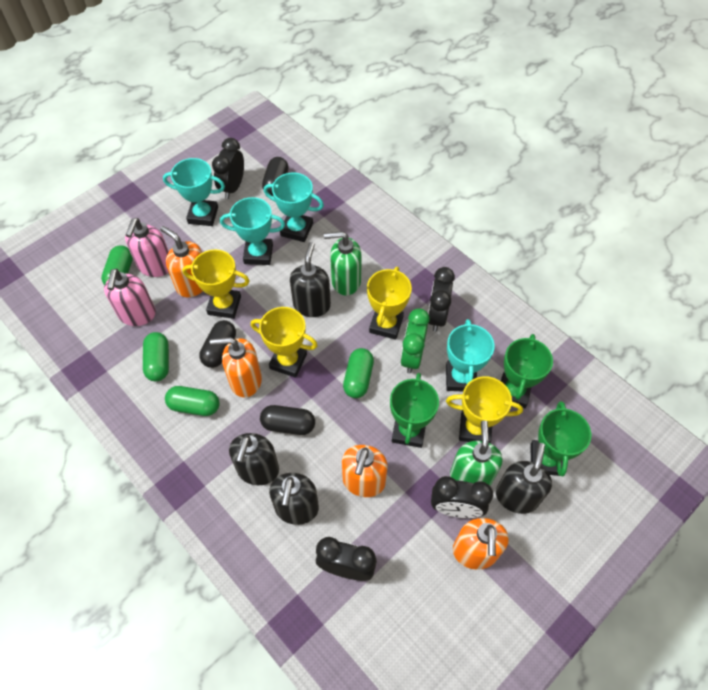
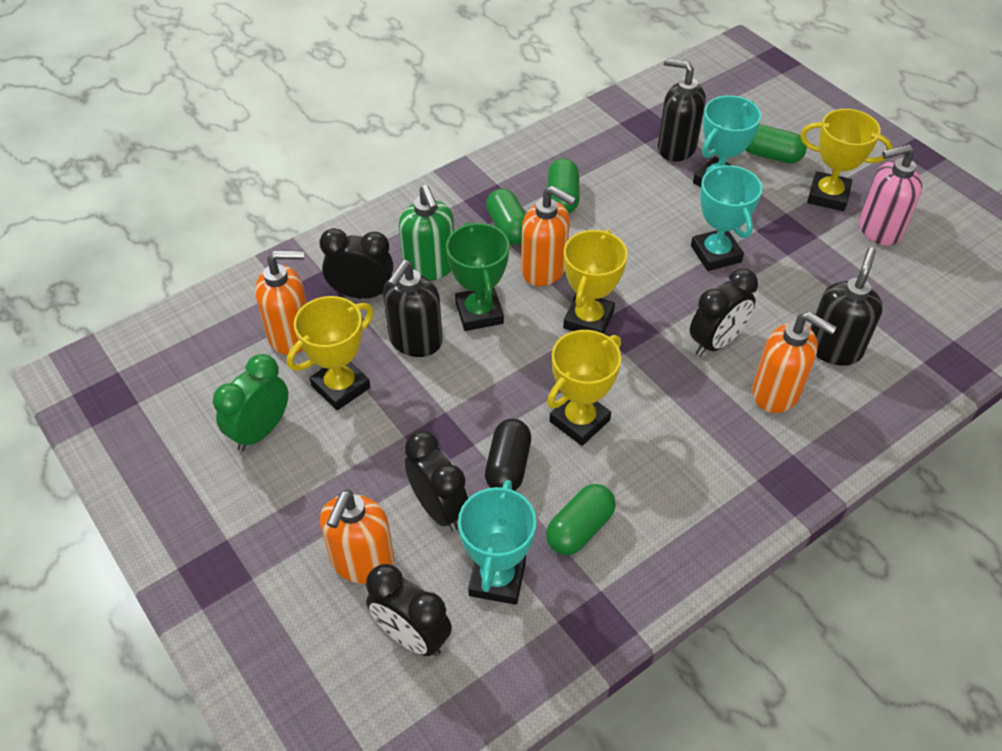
black capsule: [199,320,236,368] [260,405,315,435] [262,157,289,196] = 3 -> [485,419,531,491] = 1
black soap dispenser: [229,433,279,485] [269,473,319,525] [290,242,331,317] [496,443,552,514] = 4 -> [383,260,443,357] [658,58,706,161] [810,248,883,366] = 3
green soap dispenser: [324,231,362,296] [450,420,502,486] = 2 -> [399,185,454,281] = 1
green trophy: [390,373,439,448] [501,334,553,408] [530,401,592,476] = 3 -> [446,222,510,331] = 1
pink soap dispenser: [104,269,156,326] [125,218,169,277] = 2 -> [859,144,922,246] = 1
turquoise trophy: [163,158,225,226] [220,197,285,265] [264,173,324,242] [446,319,495,391] = 4 -> [458,480,536,605] [691,165,763,271] [693,95,761,187] = 3

